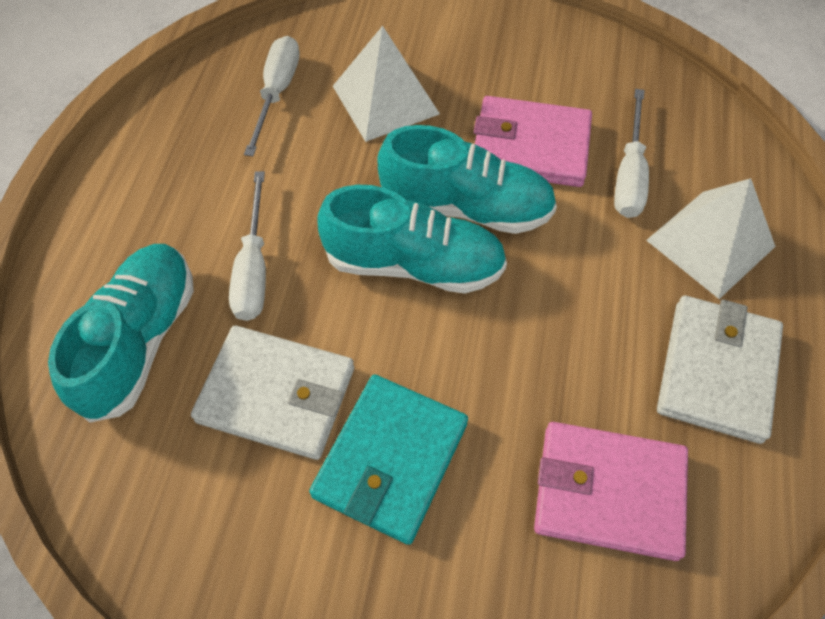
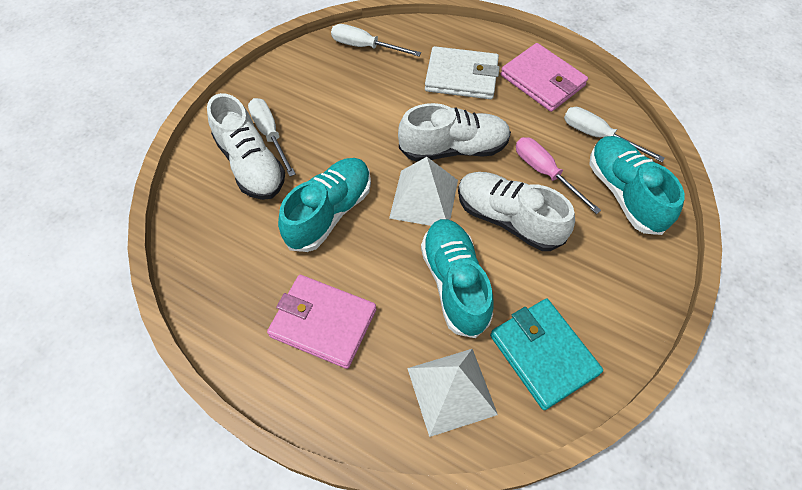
pink screwdriver: none = 0 -> [516,137,601,214] = 1
white shoe: none = 0 -> [207,93,285,200] [398,103,511,162] [458,172,575,251] = 3
white wallet: [191,325,354,460] [657,295,783,444] = 2 -> [425,46,500,99] = 1

